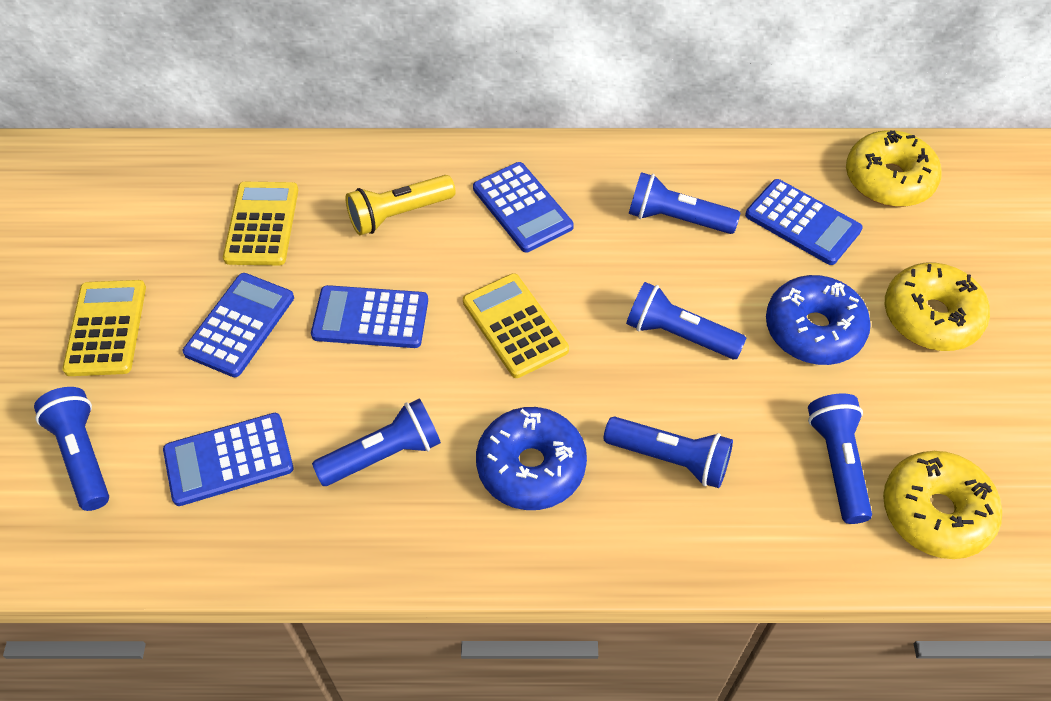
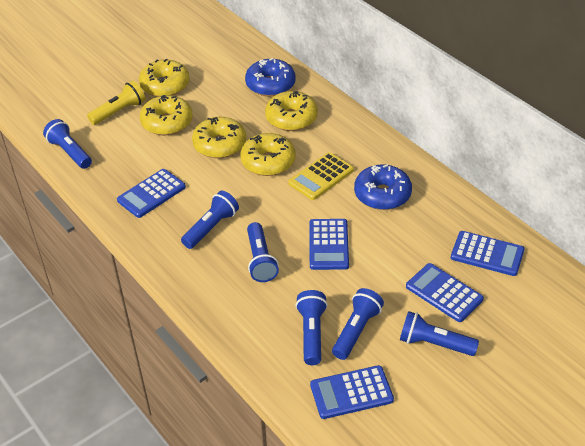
yellow calculator: [62,280,146,376] [223,182,298,265] [463,273,569,378] = 3 -> [288,152,354,200] = 1
yellow donut: [846,130,942,207] [883,451,1002,559] [885,263,990,351] = 3 -> [139,59,190,97] [140,95,193,135] [192,117,246,158] [240,133,296,176] [265,91,318,131] = 5

